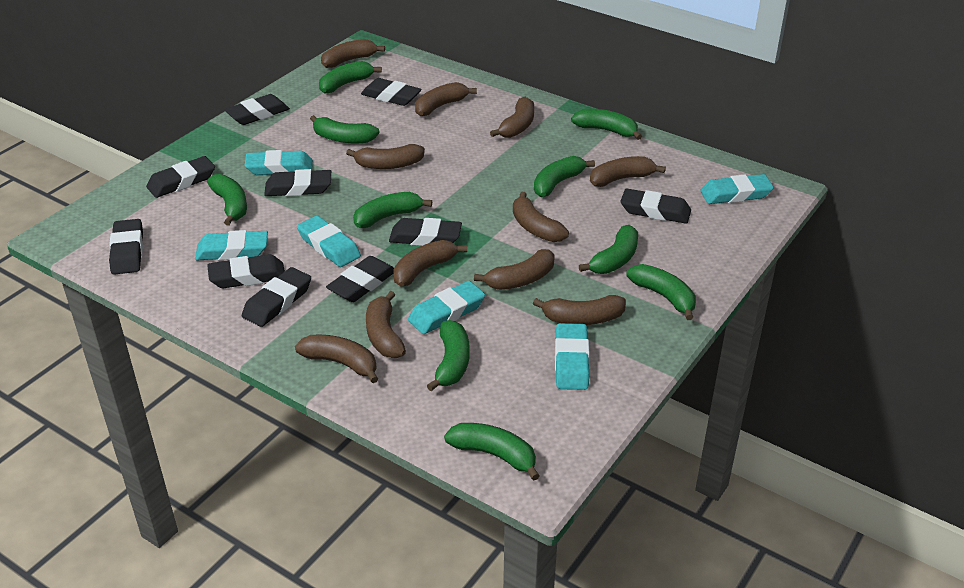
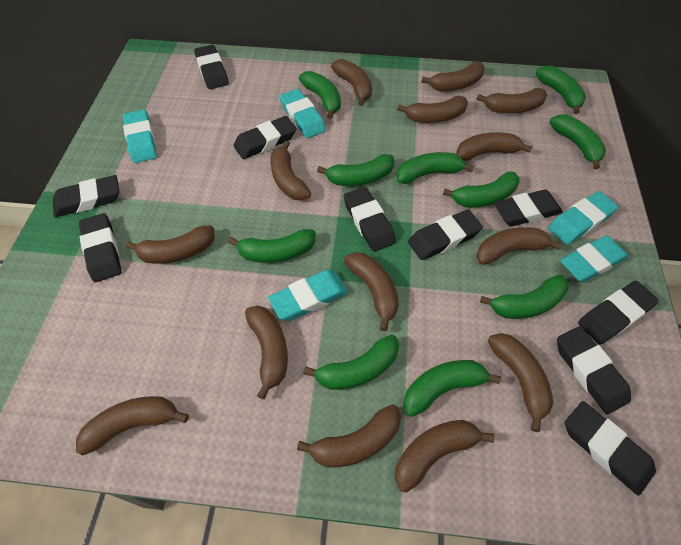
brown banana: [295,335,378,383] [321,39,385,68] [346,144,425,169] [366,291,406,358] [393,240,467,286] [415,82,477,116] [474,249,555,290] [490,97,534,138] [513,192,569,242] [533,295,626,325] [590,156,666,187] = 11 -> [76,396,189,456] [126,225,215,264] [245,306,288,399] [270,141,311,201] [297,404,401,467] [331,59,372,106] [344,252,399,331] [395,420,494,493] [397,96,468,123] [421,62,485,91] [456,132,532,161] [476,88,547,113] [476,227,562,265] [488,333,553,432] = 14
turquoise eraser: [195,230,268,260] [245,150,313,175] [297,216,361,267] [408,281,485,334] [555,323,590,390] [700,174,774,204] = 6 -> [123,110,157,163] [268,270,349,321] [279,89,326,138] [548,191,619,245] [560,235,628,283] = 5

